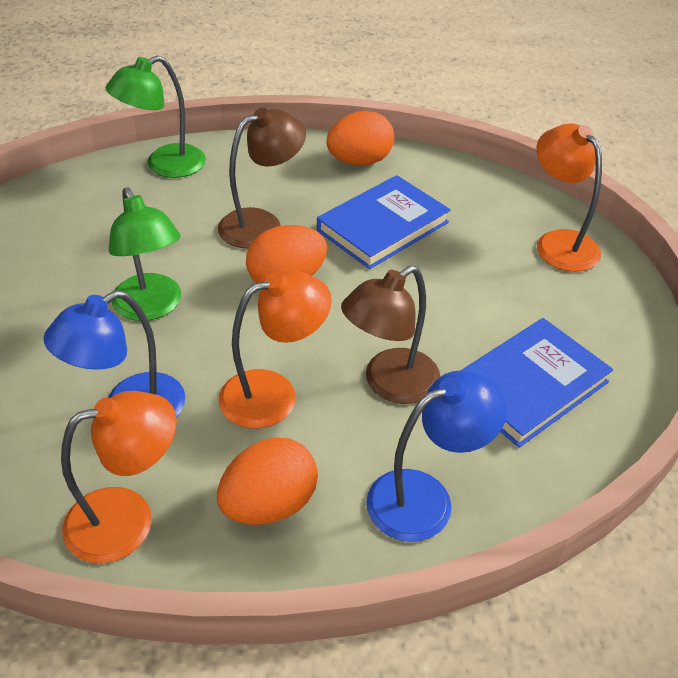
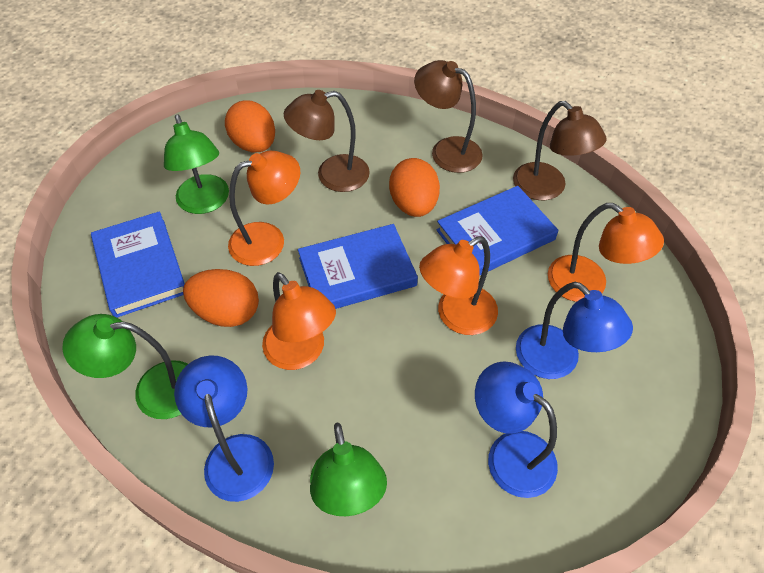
blue book: [317,175,451,269] [462,318,613,448] = 2 -> [91,211,185,318] [298,224,418,309] [436,186,558,276] = 3
blue lamp: [43,290,185,417] [366,370,507,542] = 2 -> [174,356,274,502] [475,361,558,498] [516,282,633,379] = 3
brown lamp: [218,108,306,249] [341,265,440,404] = 2 -> [284,90,370,192] [414,60,483,173] [513,101,607,200] = 3
green lamp: [106,55,206,178] [109,187,181,321] = 2 -> [62,314,188,419] [164,114,229,214] [310,423,387,516] = 3
orange lamp: [61,391,177,563] [218,270,332,429] [536,123,602,272] = 3 -> [228,151,300,266] [262,272,336,370] [419,236,498,335] [548,203,664,302] = 4

